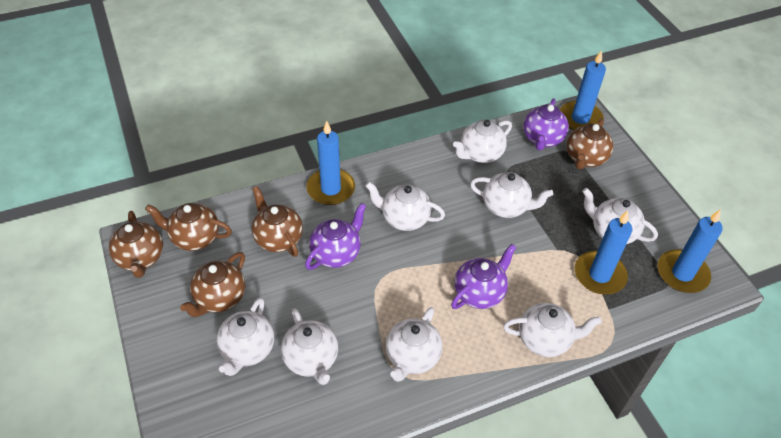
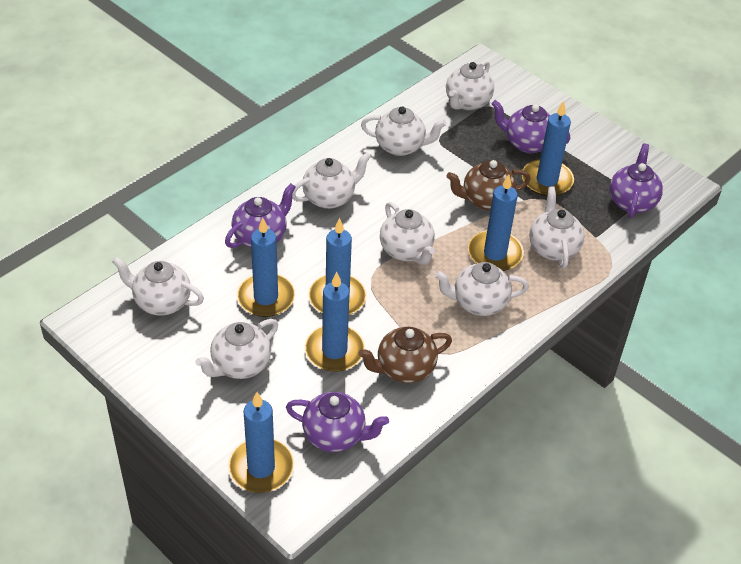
blue candle: [306,121,355,205] [560,50,606,131] [574,211,632,294] [658,209,723,293] = 4 -> [228,392,294,493] [237,218,295,317] [304,272,365,372] [308,218,367,315] [468,174,524,271] [522,101,574,196] = 6
brown teapot: [109,211,163,278] [145,203,232,251] [180,252,245,317] [252,186,303,257] [566,118,613,169] = 5 -> [358,327,452,383] [446,160,531,210] = 2
purple teapot: [305,203,366,270] [451,244,516,309] [523,98,569,151] = 3 -> [225,183,295,248] [286,392,389,452] [492,100,571,153] [609,143,663,219] = 4

